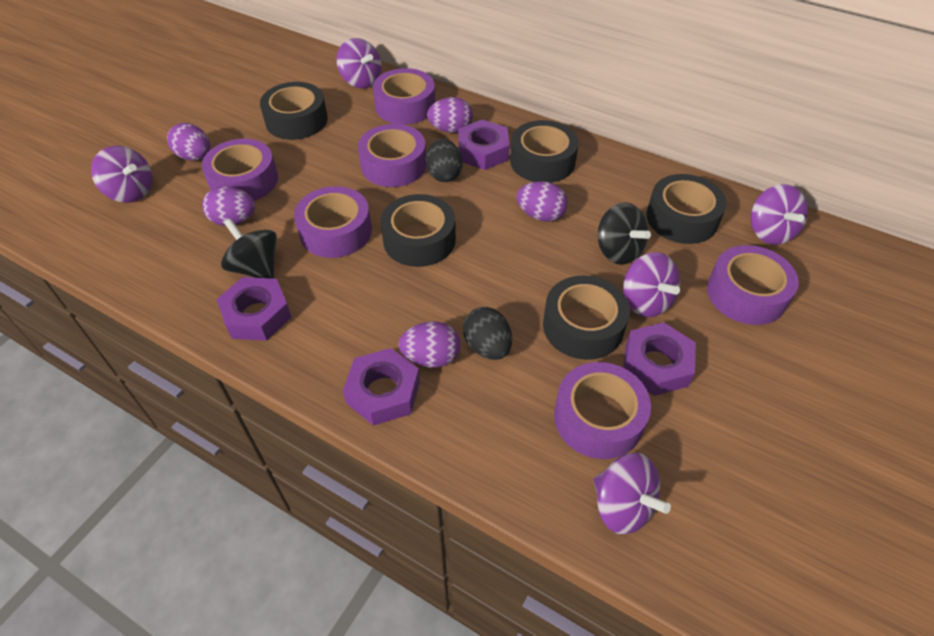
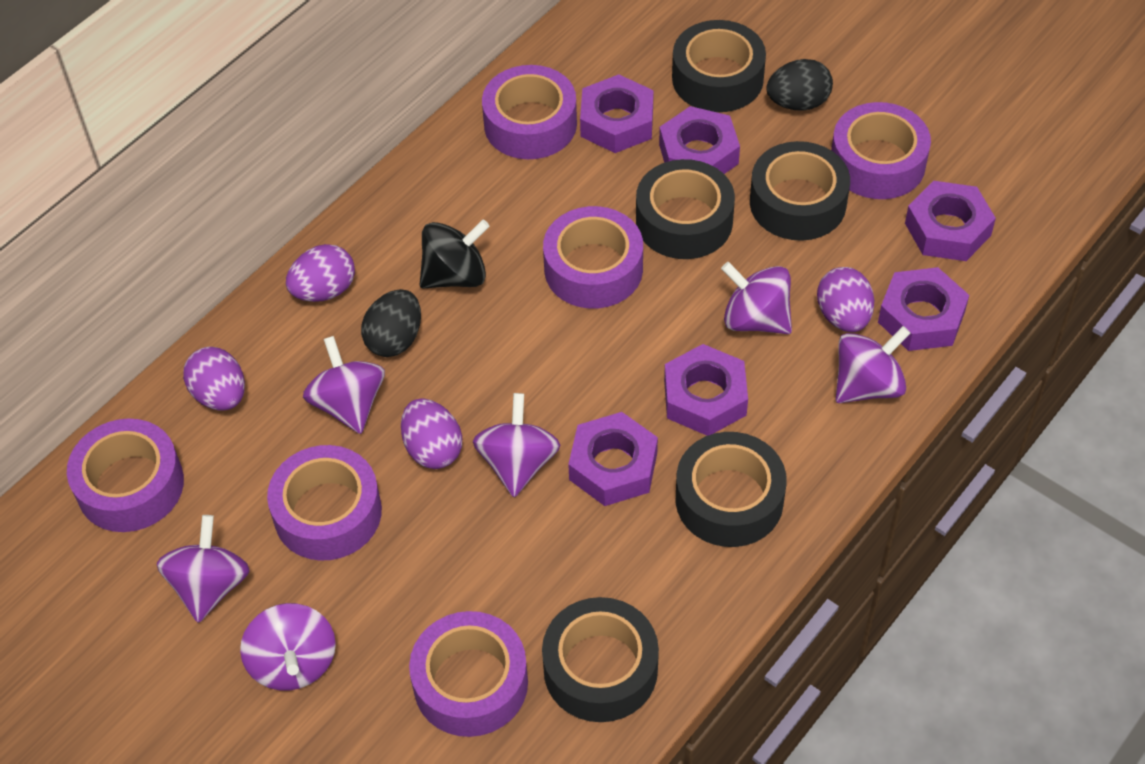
black spinning top: [221,218,277,279] [598,202,651,265] = 2 -> [420,219,490,289] = 1
purple egg: [167,123,211,161] [202,186,255,226] [398,322,461,368] [427,97,473,133] [516,181,568,222] = 5 -> [183,347,245,411] [286,244,355,302] [401,398,462,469] [817,267,874,332] = 4
purple nut: [217,277,291,341] [343,348,420,426] [458,120,510,170] [623,322,696,396] = 4 -> [568,412,658,506] [580,74,654,153] [659,106,740,174] [664,344,748,436] [878,267,969,351] [905,181,996,261] = 6
purple spinning top: [91,146,153,203] [337,38,382,88] [593,453,671,534] [623,252,680,317] [751,184,808,245] = 5 -> [157,515,250,623] [240,603,336,690] [303,336,385,434] [473,393,561,497] [721,262,792,334] [836,326,910,403] = 6

